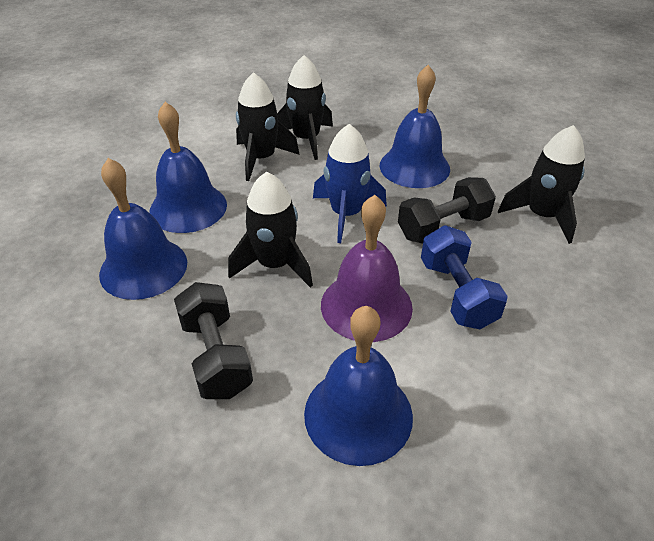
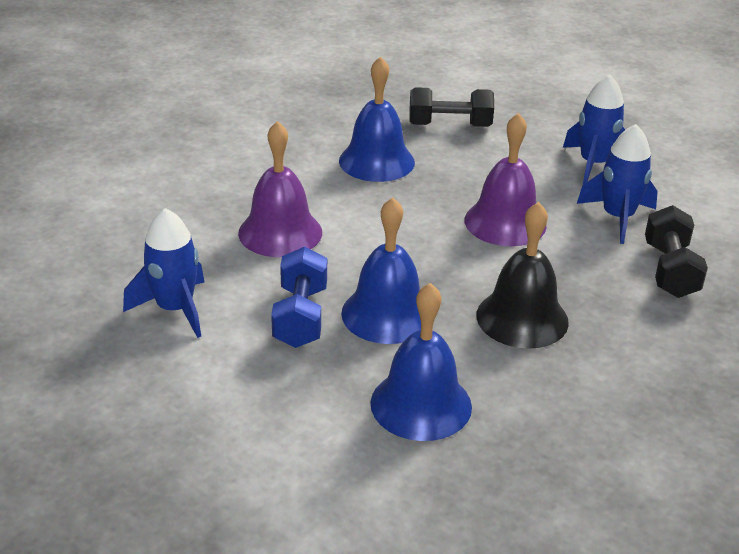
black bell: none = 0 -> [476,202,569,349] = 1
black rocket: [228,172,313,287] [236,72,300,181] [277,55,333,160] [498,125,585,244] = 4 -> none = 0
blue bell: [99,158,187,300] [149,102,227,233] [304,306,413,466] [380,65,450,188] = 4 -> [339,56,415,182] [341,197,421,344] [370,283,472,441] = 3
blue rocket: [313,124,387,243] = 1 -> [123,208,204,338] [563,74,625,185] [577,124,658,244] = 3
purple bell: [321,195,413,342] = 1 -> [238,121,322,257] [465,113,547,246] = 2

